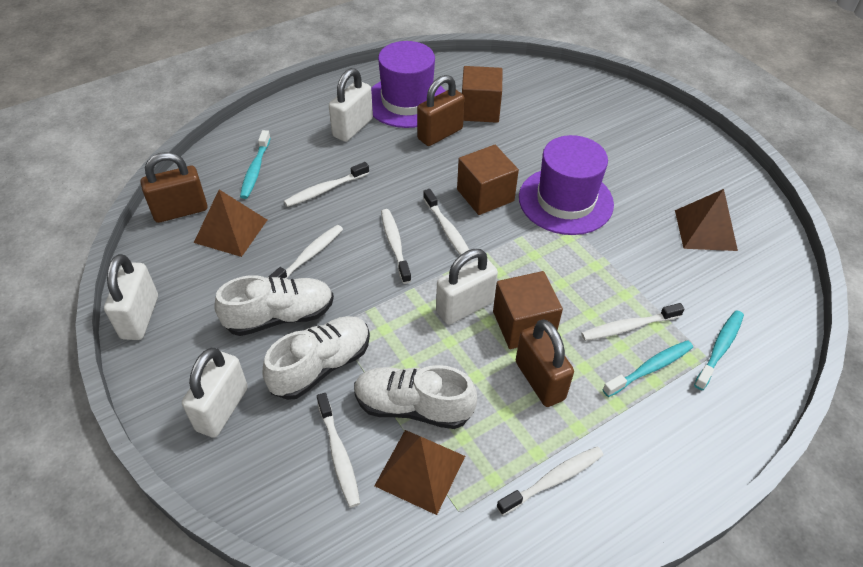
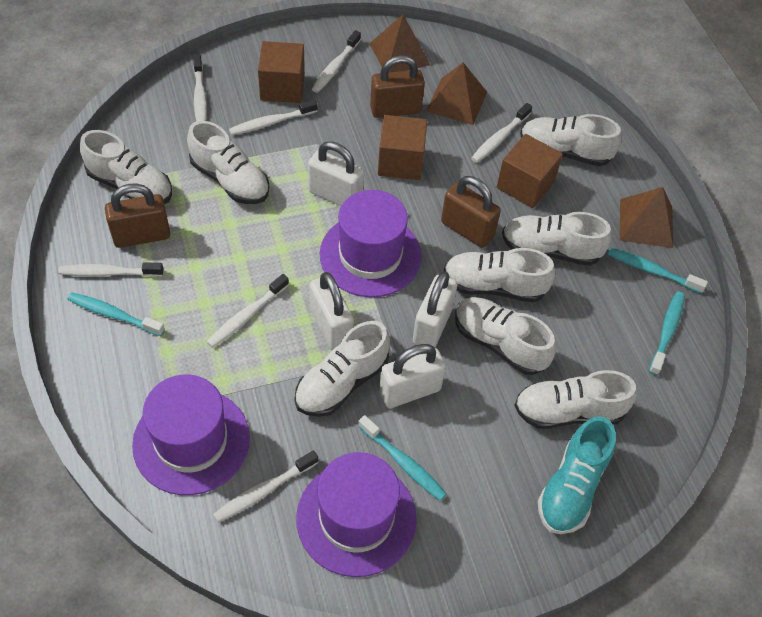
purple hat: [371,41,445,128] [519,135,614,235] = 2 -> [132,374,250,495] [296,452,417,577] [320,190,421,297] = 3
turquoise shoe: none = 0 -> [538,416,616,534] = 1
turquoise toothbrush: [240,130,271,199] [602,340,693,397] [694,310,744,390] = 3 -> [67,292,165,336] [358,415,447,501] [608,248,708,293] [649,291,685,376] = 4
white shoe: [214,275,334,336] [263,316,370,400] [354,365,477,429] = 3 -> [80,130,172,204] [187,121,269,204] [295,321,390,417] [444,248,555,302] [455,297,556,375] [502,212,612,266] [514,370,637,429] [520,114,622,166] = 8

